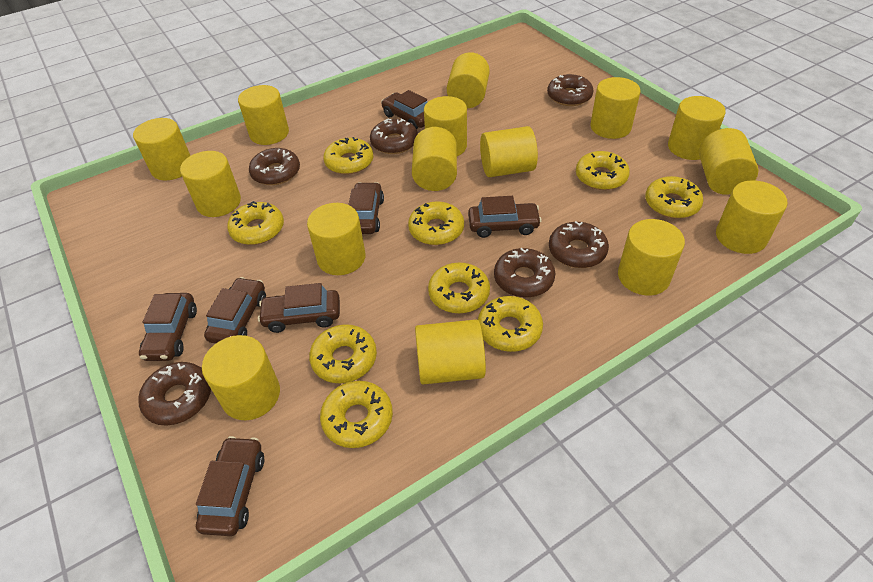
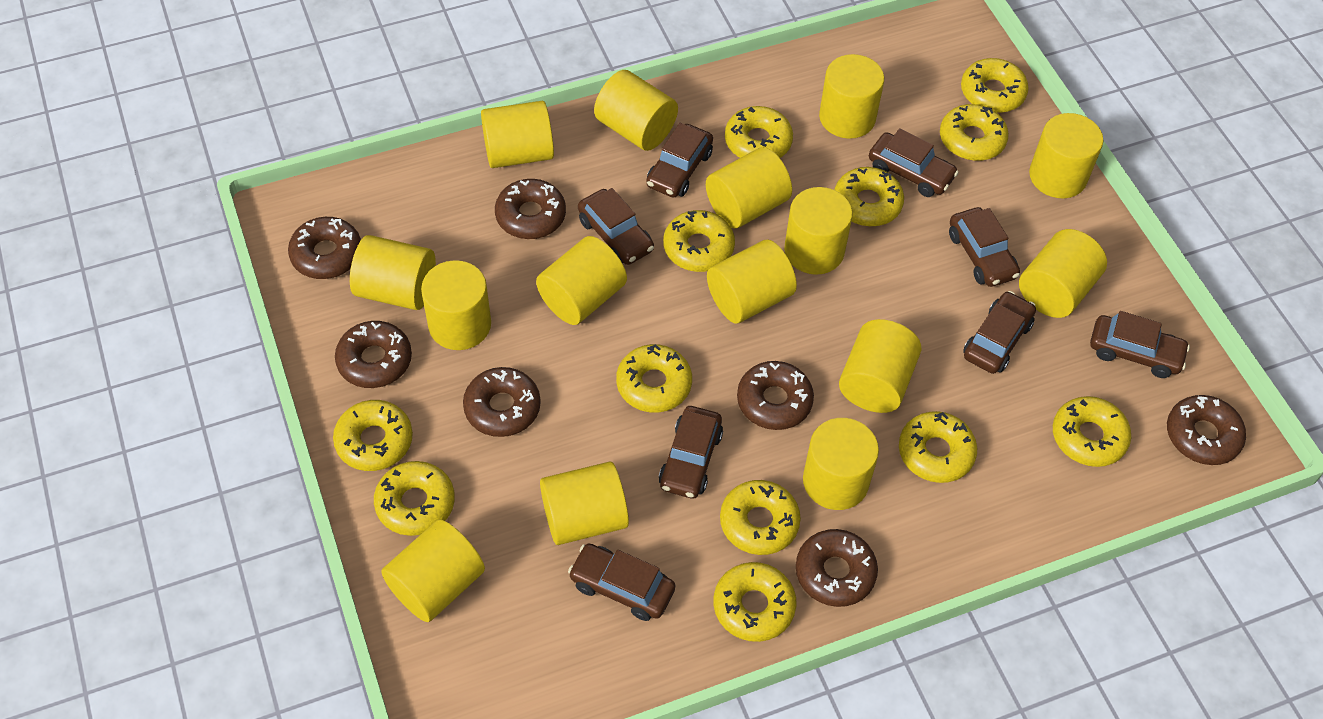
brown car: [139,293,197,361] [196,436,264,536] [204,277,266,344] [258,283,340,333] [348,182,384,234] [381,90,427,130] [468,196,542,238] = 7 -> [568,543,675,621] [578,188,654,265] [646,123,713,198] [659,406,723,499] [869,128,959,197] [949,207,1020,287] [963,291,1036,374] [1090,311,1190,378] = 8
brown donut: [138,362,211,426] [249,148,300,185] [370,118,418,154] [494,248,556,298] [547,74,594,106] [549,221,609,268] = 6 -> [288,217,361,279] [335,321,412,388] [463,367,541,437] [495,179,566,239] [737,361,814,430] [796,529,878,607] [1167,395,1246,465] = 7
yellow donut: [227,201,284,245] [309,324,377,383] [320,381,393,448] [323,137,373,175] [408,201,464,245] [428,262,490,314] [478,296,543,352] [576,151,630,190] [645,176,703,218] = 9 -> [333,400,413,471] [374,461,455,536] [616,344,692,413] [663,210,735,272] [714,562,796,642] [720,480,801,555] [725,106,793,158] [834,167,904,226] [899,411,977,483] [940,104,1009,161] [961,58,1029,113] [1053,396,1131,467] = 12

